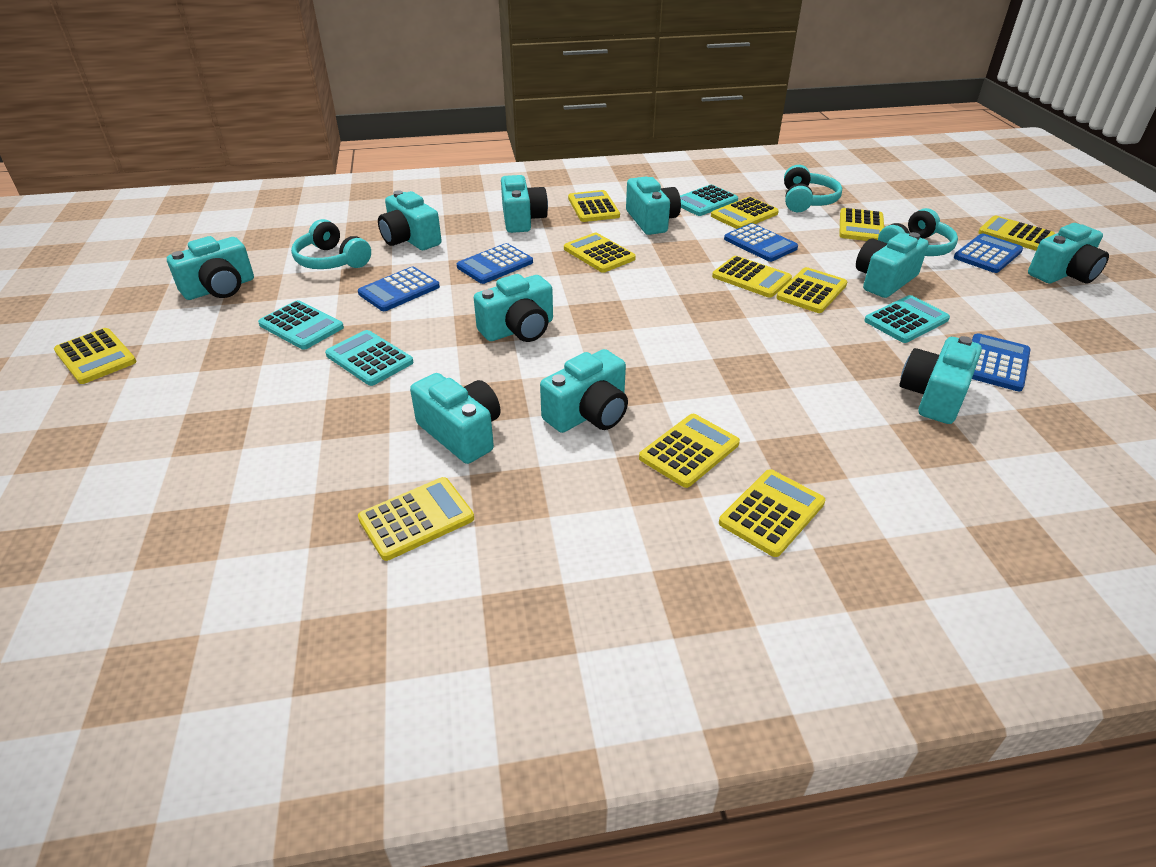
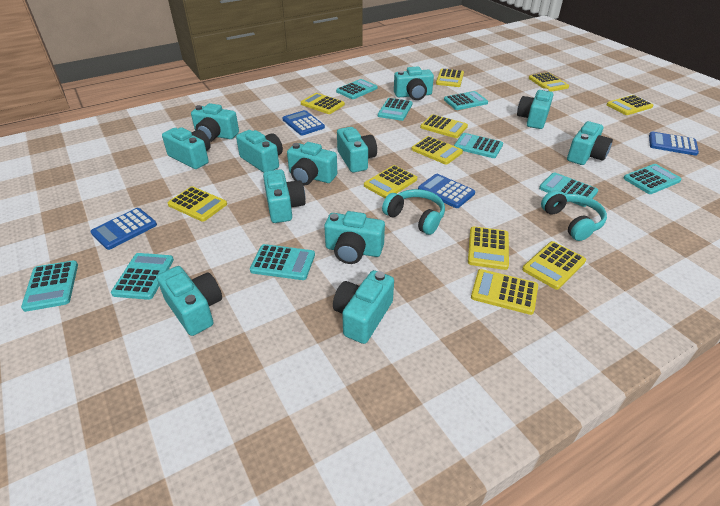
blue calculator: [358,267,440,311] [457,243,533,284] [724,223,798,262] [954,233,1023,273] [972,333,1031,391] = 5 -> [90,208,157,250] [283,110,325,135] [418,174,475,208] [649,132,699,156] = 4
turquoise calculator: [258,300,344,350] [325,330,413,386] [680,185,738,216] [864,295,950,343] = 4 -> [21,260,78,312] [111,253,174,300] [250,244,315,280] [336,79,378,99] [378,98,413,121] [444,91,488,110] [454,133,503,158] [539,172,598,207] [623,164,681,194] = 9
turquoise camera: [167,236,254,300] [378,190,442,250] [410,373,500,464] [474,274,553,342] [501,175,548,233] [540,349,628,433] [626,177,681,235] [856,232,929,298] [899,336,982,424] [1028,223,1109,284] = 10 -> [157,266,222,336] [162,127,211,169] [191,103,239,142] [236,130,283,173] [263,169,305,223] [287,142,337,185] [324,211,385,264] [333,270,394,344] [337,127,377,173] [394,66,434,100] [517,89,553,129] [567,121,613,165] = 12
turquoise headphones: [291,219,371,269] [784,165,842,212] [878,208,958,256] = 3 -> [382,189,445,235] [541,190,607,241] = 2

